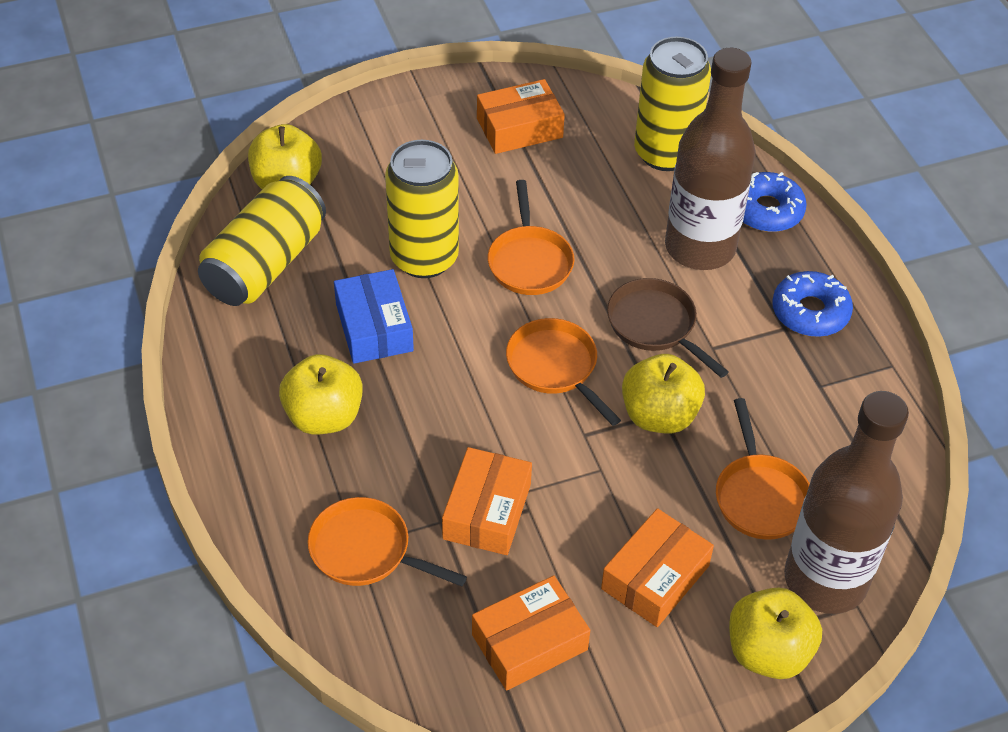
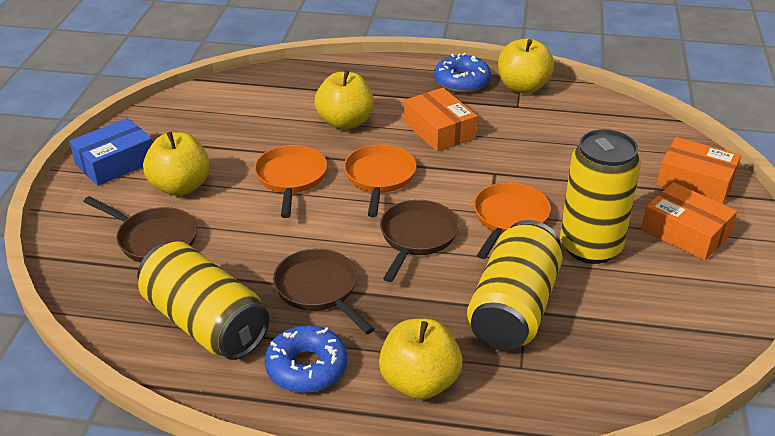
brown bottle: [665,48,755,270] [784,391,909,614] = 2 -> none = 0
brown pan: [607,278,729,378] = 1 -> [83,196,197,262] [273,249,375,334] [380,200,459,282] = 3
orange box: [442,447,532,555] [472,575,590,691] [477,79,565,154] [601,508,714,627] = 4 -> [404,88,477,152] [641,182,737,261] [657,137,741,204] = 3
orange pan: [308,497,467,586] [488,180,574,295] [506,318,621,426] [716,398,810,540] = 4 -> [254,145,327,218] [344,144,417,217] [474,182,551,259] = 3

